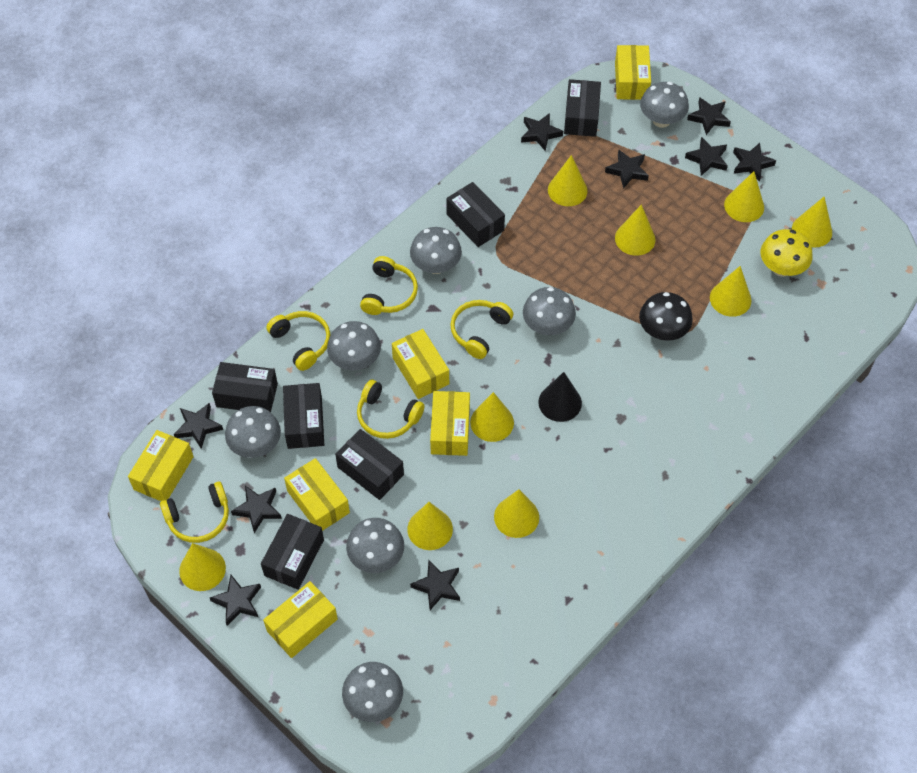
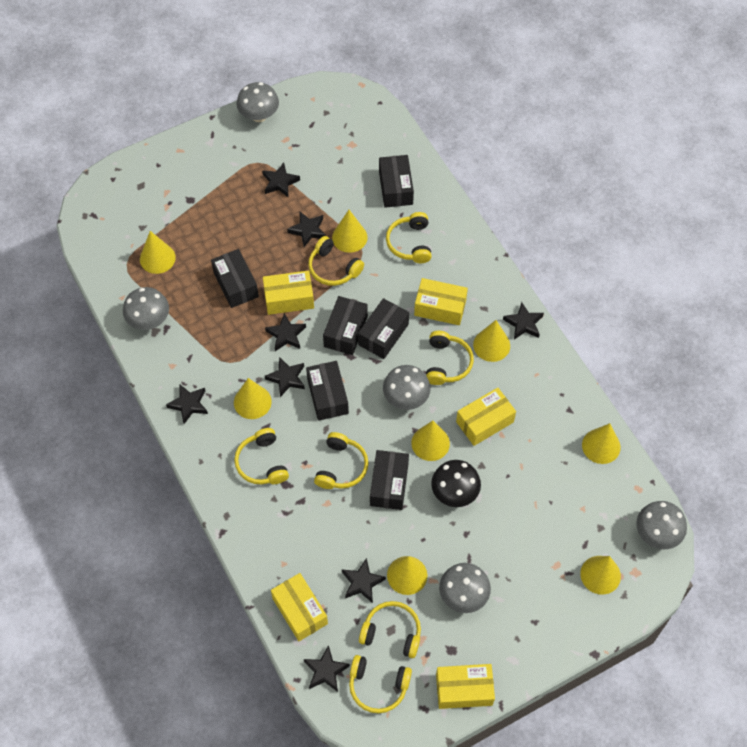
black cone: [538,372,582,422] = 1 -> none = 0
black star: [174,403,223,449] [210,575,261,626] [231,486,282,533] [410,560,460,610] [521,113,563,151] [605,150,649,189] [685,137,728,176] [687,97,731,135] [733,143,776,182] = 9 -> [166,384,208,424] [262,163,300,198] [265,313,306,351] [265,357,305,397] [287,211,326,247] [304,645,350,692] [342,558,386,603] [503,302,544,340] = 8
grey mushroom: [225,406,281,458] [327,321,381,370] [342,662,403,722] [346,518,404,573] [410,227,462,274] [523,287,576,335] [640,82,689,128] = 7 -> [123,287,169,330] [237,82,279,122] [383,365,431,410] [439,563,491,613] [636,501,687,549] = 5
yellow box: [128,430,194,501] [263,581,338,658] [284,458,350,531] [392,329,449,399] [430,391,470,456] [615,45,651,100] = 6 -> [263,270,314,315] [271,573,328,641] [414,278,468,325] [436,664,495,709] [456,388,516,446] = 5
yellow cone: [179,543,226,591] [407,502,453,550] [470,392,514,442] [494,489,539,538] [548,155,588,206] [615,204,656,256] [710,266,751,317] [724,171,764,222] [792,196,832,248] = 9 -> [140,231,176,274] [234,378,272,419] [332,210,368,253] [387,556,427,595] [411,420,450,461] [473,320,510,362] [580,556,621,595] [582,423,621,464] = 8
yellow headphones: [160,481,229,543] [266,311,330,371] [357,380,424,439] [360,256,418,315] [450,300,513,359] = 5 -> [234,428,289,484] [308,236,364,286] [314,432,368,489] [349,655,412,713] [359,601,421,658] [386,212,432,263] [426,331,474,385] = 7
yellow mushroom: [761,229,812,277] = 1 -> none = 0

